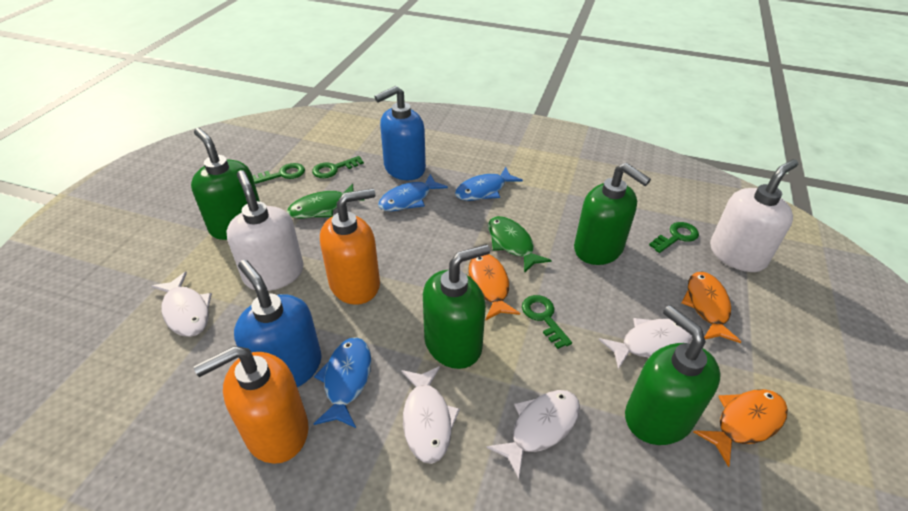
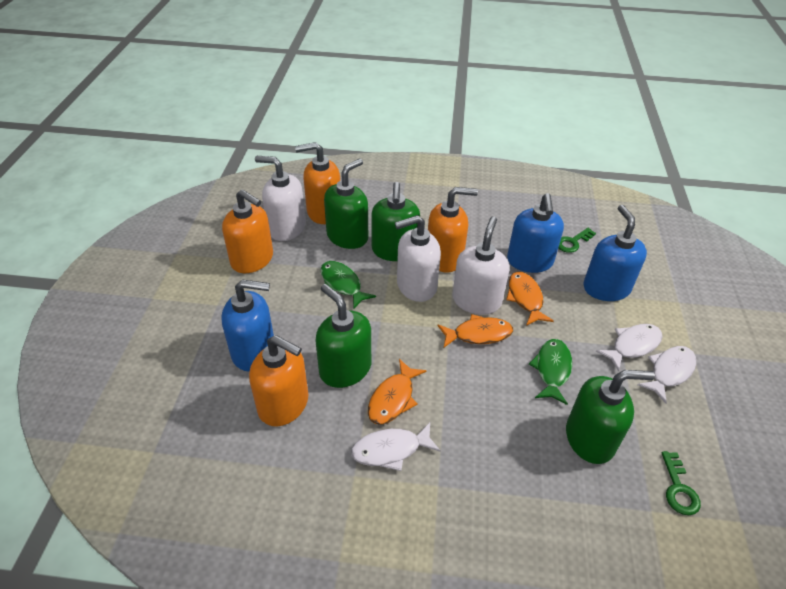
blue fish: [314,337,372,428] [378,174,448,211] [455,167,523,201] = 3 -> none = 0
blue soap dispenser: [234,260,322,387] [374,86,426,180] = 2 -> [221,279,274,372] [507,193,564,273] [583,205,647,301] = 3
green key: [252,163,305,184] [312,156,364,178] [522,295,572,349] [649,222,699,253] = 4 -> [559,228,596,253] [662,451,701,515] = 2
orange soap dispenser: [194,346,308,464] [320,188,380,305] = 2 -> [222,189,273,273] [249,335,309,427] [295,142,340,224] [428,187,478,273] = 4
white fish: [151,272,212,337] [401,366,460,464] [486,390,580,479] [599,318,692,369] = 4 -> [351,423,441,471] [596,324,663,371] [637,346,696,403] = 3
white soap dispenser: [226,170,304,291] [710,159,798,272] = 2 -> [255,156,306,241] [395,215,441,302] [452,216,509,315] = 3

